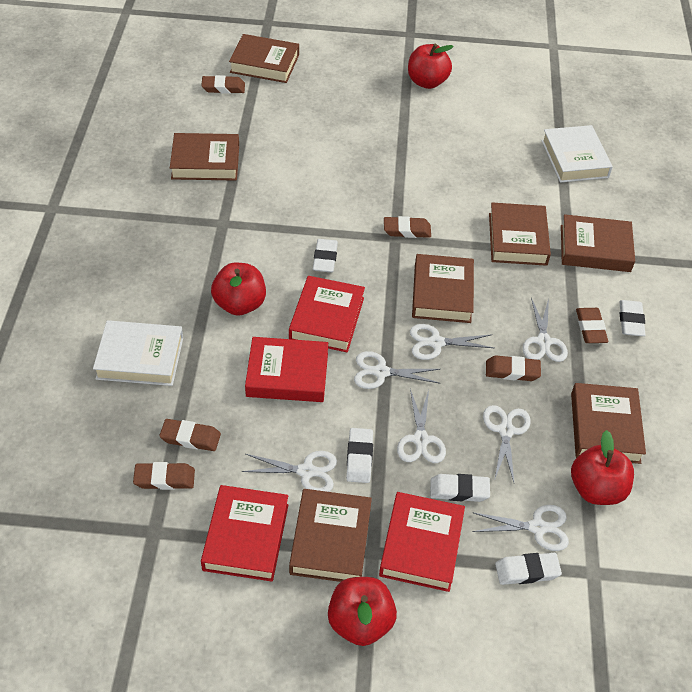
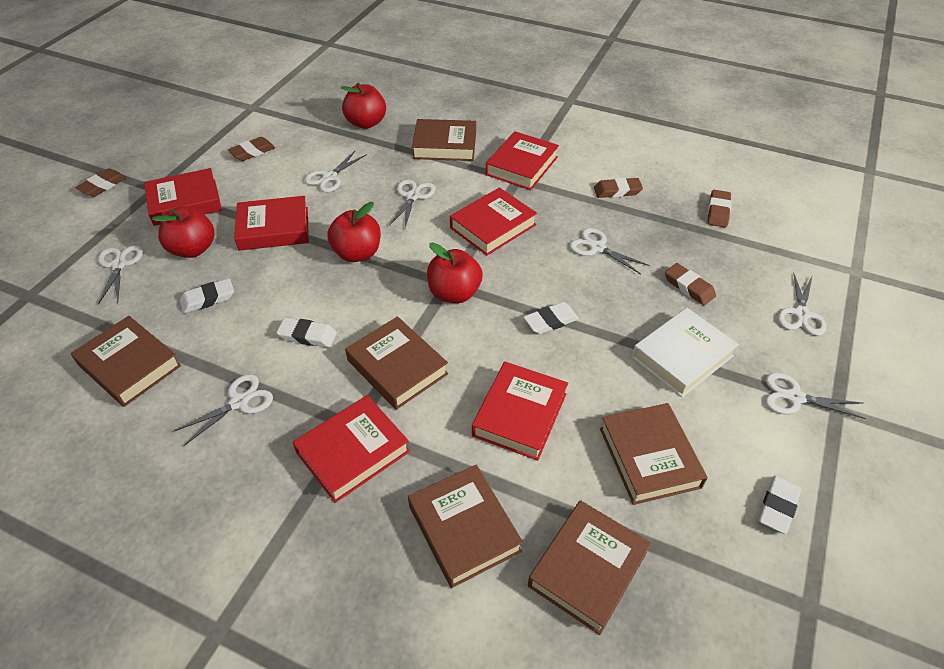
brown book: [170,133,239,181] [229,34,299,83] [289,489,372,582] [412,254,474,323] [489,202,551,266] [561,214,635,272] [571,383,646,464] = 7 -> [71,316,181,407] [345,316,448,410] [408,465,523,588] [412,119,476,161] [528,500,651,635] [600,403,708,505] = 6
brown eraser: [133,462,195,490] [159,419,221,451] [201,75,245,94] [384,216,431,238] [486,355,541,381] [576,308,608,343] = 6 -> [76,168,127,197] [228,137,275,161] [594,178,643,198] [665,263,716,305] [707,190,732,228] = 5
red book: [201,485,288,582] [245,337,328,402] [289,276,365,352] [379,492,465,592] = 4 -> [144,168,222,226] [234,196,309,251] [292,395,410,503] [450,187,537,256] [472,362,568,461] [486,131,559,190] = 6
white book: [93,320,183,386] [541,125,613,183] = 2 -> [632,308,739,397] = 1
white eraser: [313,239,338,273] [346,428,373,483] [430,474,490,502] [495,553,562,585] [620,300,645,336] = 5 -> [180,278,234,313] [276,318,337,348] [524,302,579,334] [758,476,801,534] = 4

